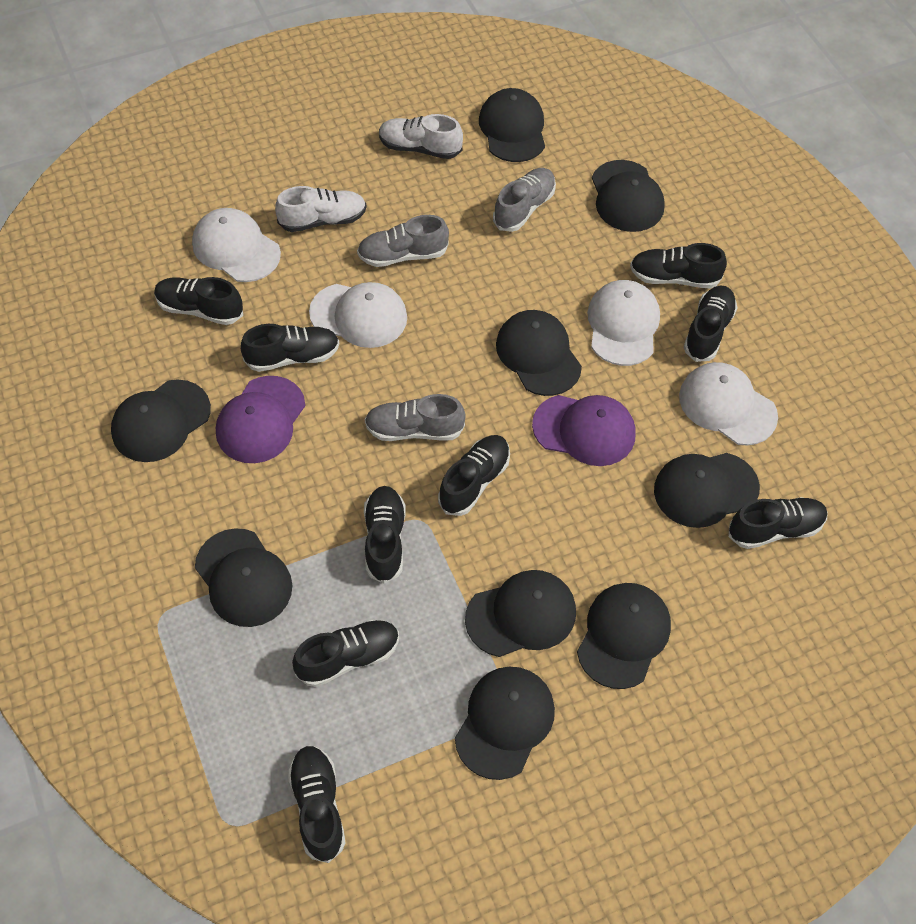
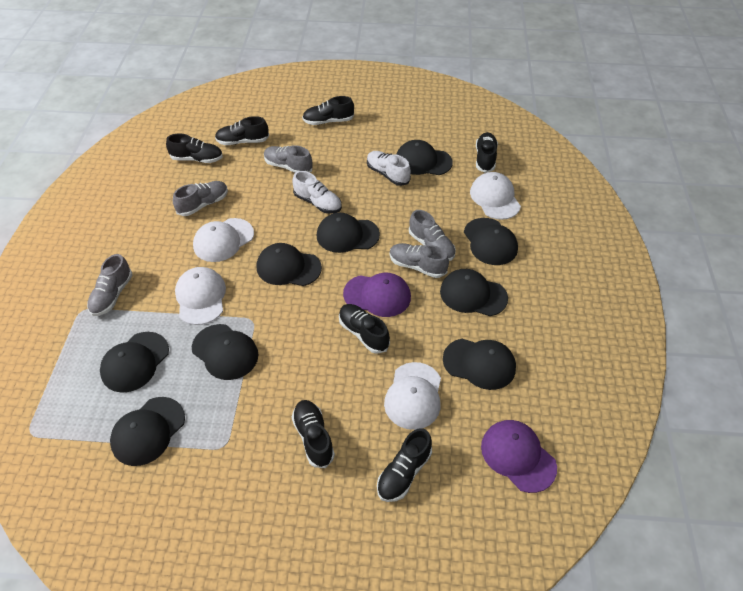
black shoe: [154,277,243,325] [241,324,339,372] [288,745,345,863] [292,619,399,687] [364,486,406,584] [438,435,510,516] [630,243,727,289] [683,285,737,362] [728,497,828,549] = 9 -> [166,134,223,163] [215,116,269,145] [292,400,335,468] [302,96,354,125] [339,304,390,354] [377,428,432,502] [476,132,498,173] = 7
grey shoe: [357,215,449,267] [365,394,466,441] [493,168,556,232] = 3 -> [87,254,133,316] [173,181,228,216] [264,145,312,173] [389,243,449,278] [409,210,456,261] = 5

